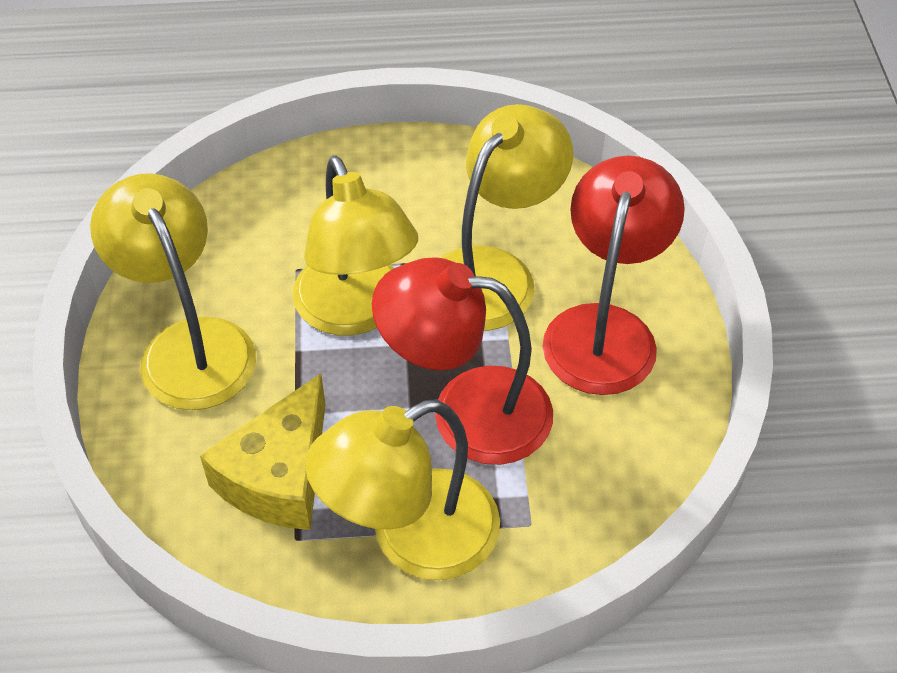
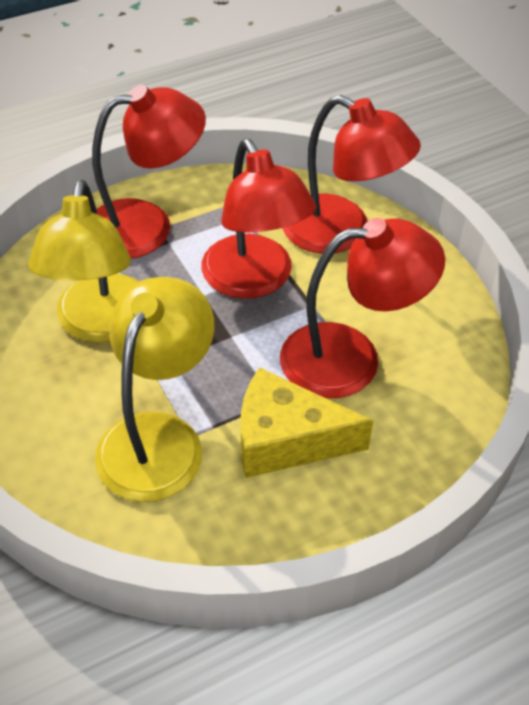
red lamp: [372,257,553,465] [543,155,685,395] = 2 -> [92,85,206,259] [201,139,316,299] [280,218,445,398] [282,95,421,254] = 4
yellow lamp: [90,173,256,410] [293,155,418,335] [305,399,500,580] [441,104,573,331] = 4 -> [28,180,139,343] [95,277,214,502] = 2

